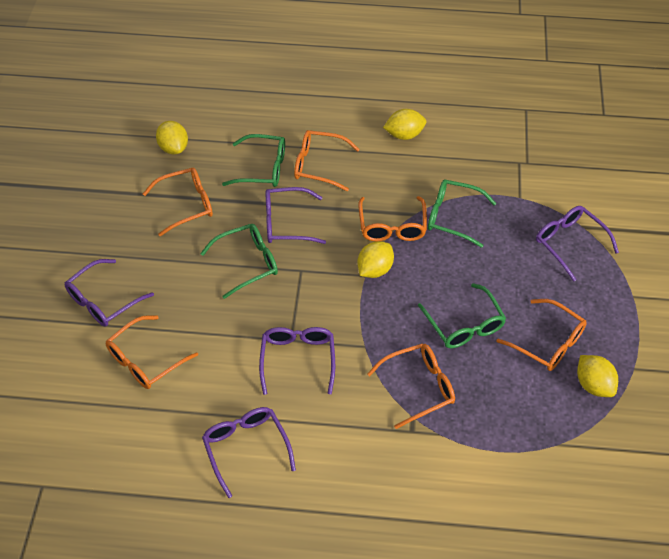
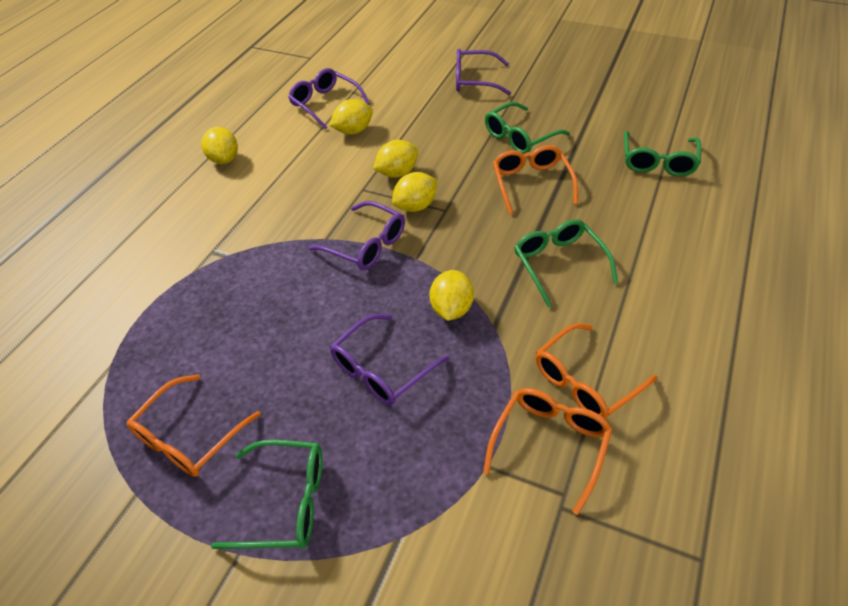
orange glasses: [106,315,198,389] [143,168,213,236] [294,130,360,191] [358,196,427,241] [367,343,455,429] [497,299,587,371] = 6 -> [127,374,261,477] [483,388,612,515] [493,145,578,214] [535,323,657,419] = 4
purple glasses: [65,259,154,327] [202,407,296,498] [259,327,335,395] [265,187,326,244] [536,206,619,281] = 5 -> [288,68,370,129] [308,201,405,270] [330,314,449,405] [456,49,511,95] = 4
yellow lemon: [156,121,188,154] [357,241,394,278] [383,109,426,140] [577,355,618,397] = 4 -> [201,127,238,164] [329,99,373,135] [373,140,418,178] [392,172,438,212] [429,270,474,321] = 5

